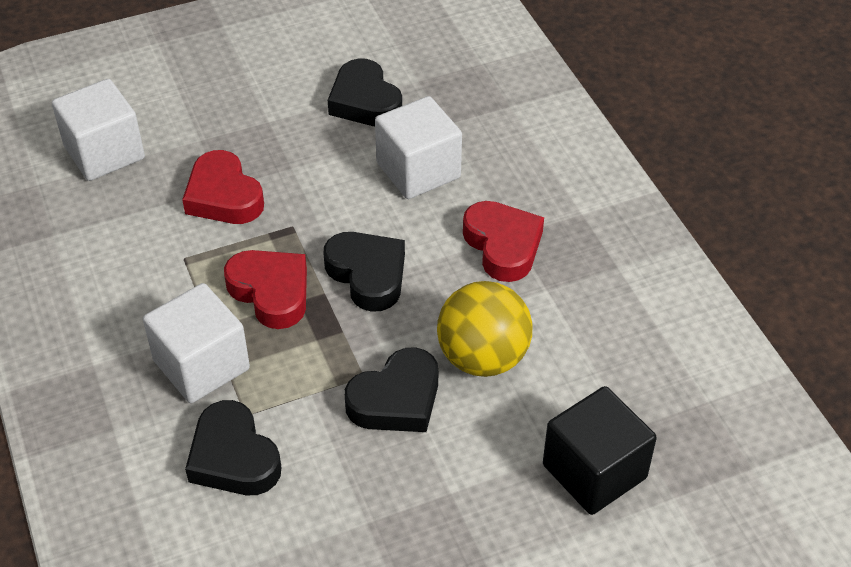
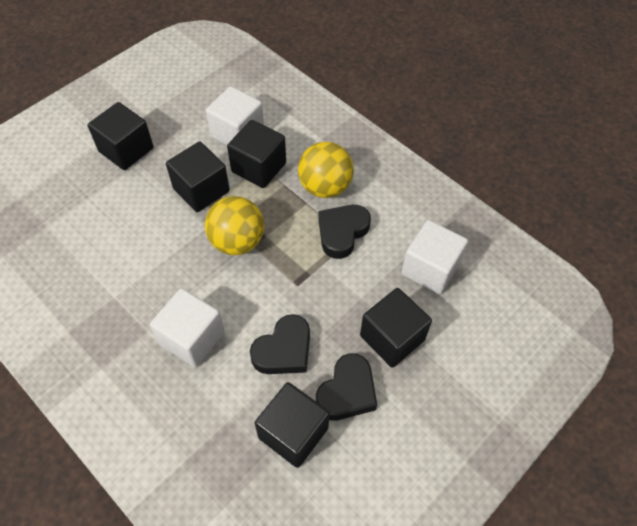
black cube: [543,386,657,515] = 1 -> [88,102,154,170] [166,142,230,212] [227,120,286,188] [255,382,329,468] [360,288,432,368] = 5
black heart: [185,400,281,495] [324,232,405,312] [328,58,402,126] [344,347,438,432] = 4 -> [250,314,310,374] [316,353,377,420] [318,205,371,259] = 3
red heart: [182,150,264,224] [224,250,307,329] [463,201,544,282] = 3 -> none = 0
yellow ball: [437,281,532,377] = 1 -> [205,196,264,255] [298,142,354,198] = 2

